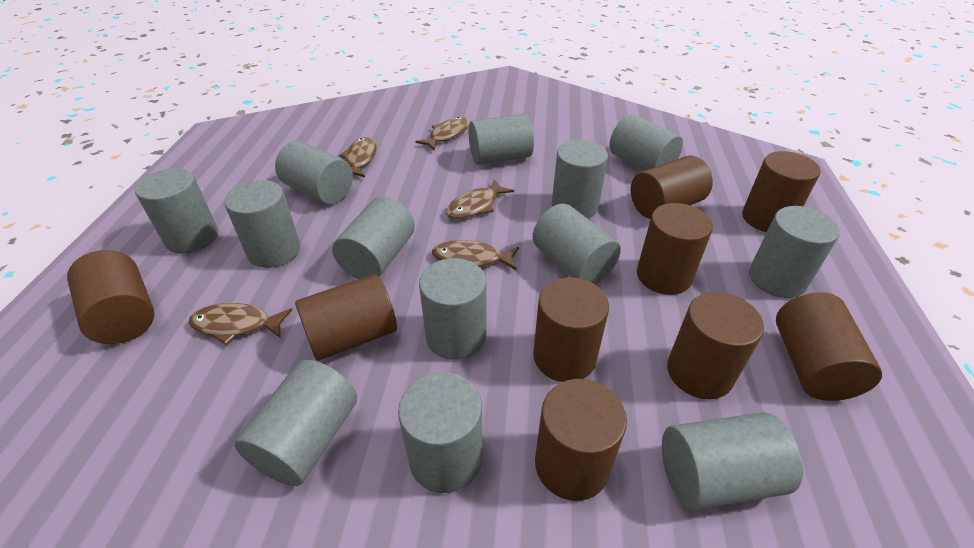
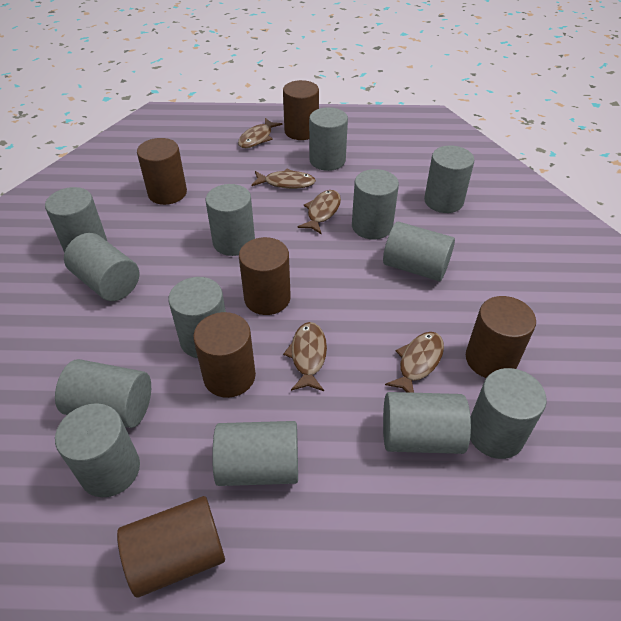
brown cylinder: [67,250,155,344] [295,274,397,361] [533,277,609,382] [535,379,627,501] [631,156,713,219] [637,203,713,295] [667,292,764,399] [742,151,820,232] [776,292,882,401] = 9 -> [117,496,225,597] [137,138,187,205] [193,312,256,398] [239,237,291,315] [283,80,319,140] [466,296,536,378] = 6

